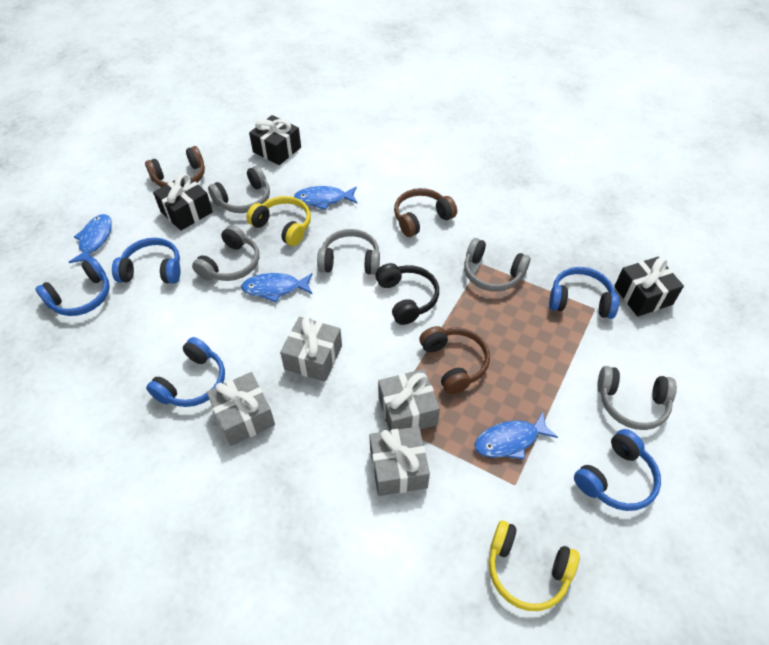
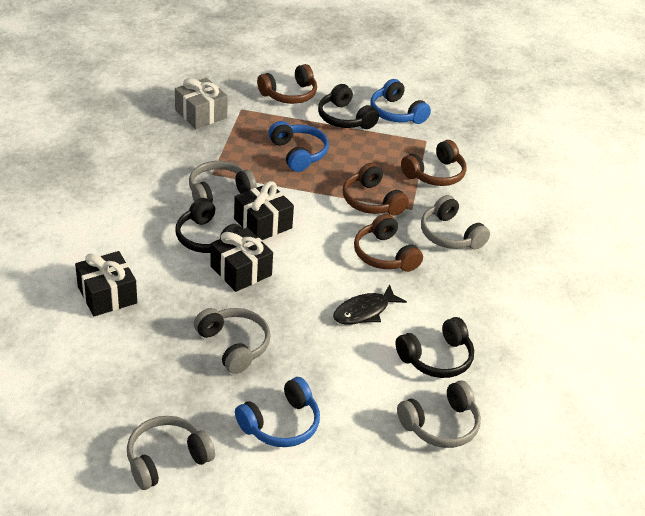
black fish: none = 0 -> [333,284,407,325] = 1
black headphones: [375,263,439,325] = 1 -> [175,198,243,253] [318,84,379,129] [396,317,474,378] = 3
blue fish: [69,214,112,263] [241,273,312,302] [294,186,358,210] [474,412,558,460] = 4 -> none = 0
blue headphones: [35,257,110,316] [112,238,181,284] [146,337,225,407] [549,267,619,319] [574,429,661,511] = 5 -> [235,377,320,447] [268,121,329,172] [370,79,431,124] = 3
brown headphones: [145,146,205,187] [394,188,457,237] [419,326,490,395] = 3 -> [257,64,317,104] [343,163,409,216] [354,214,423,272] [401,140,467,186] = 4
grey gift: [207,372,275,446] [280,316,342,382] [370,426,430,496] [378,369,440,431] = 4 -> [175,78,228,129] = 1
yellow headphones: [246,196,311,246] [489,521,579,611] = 2 -> none = 0

